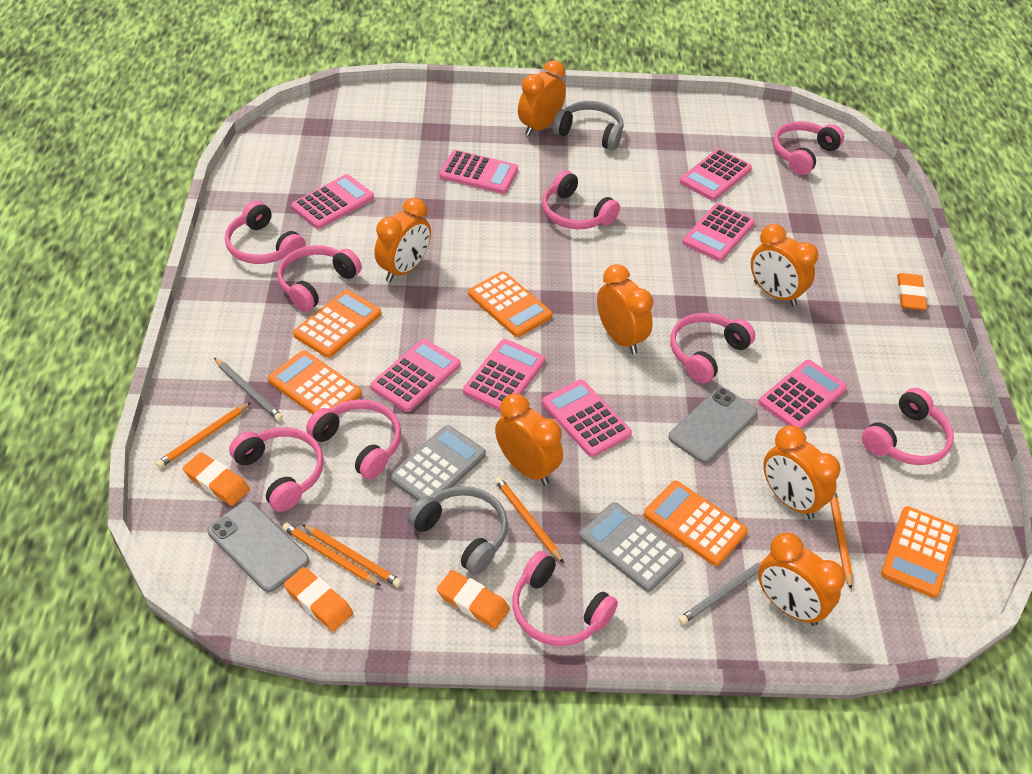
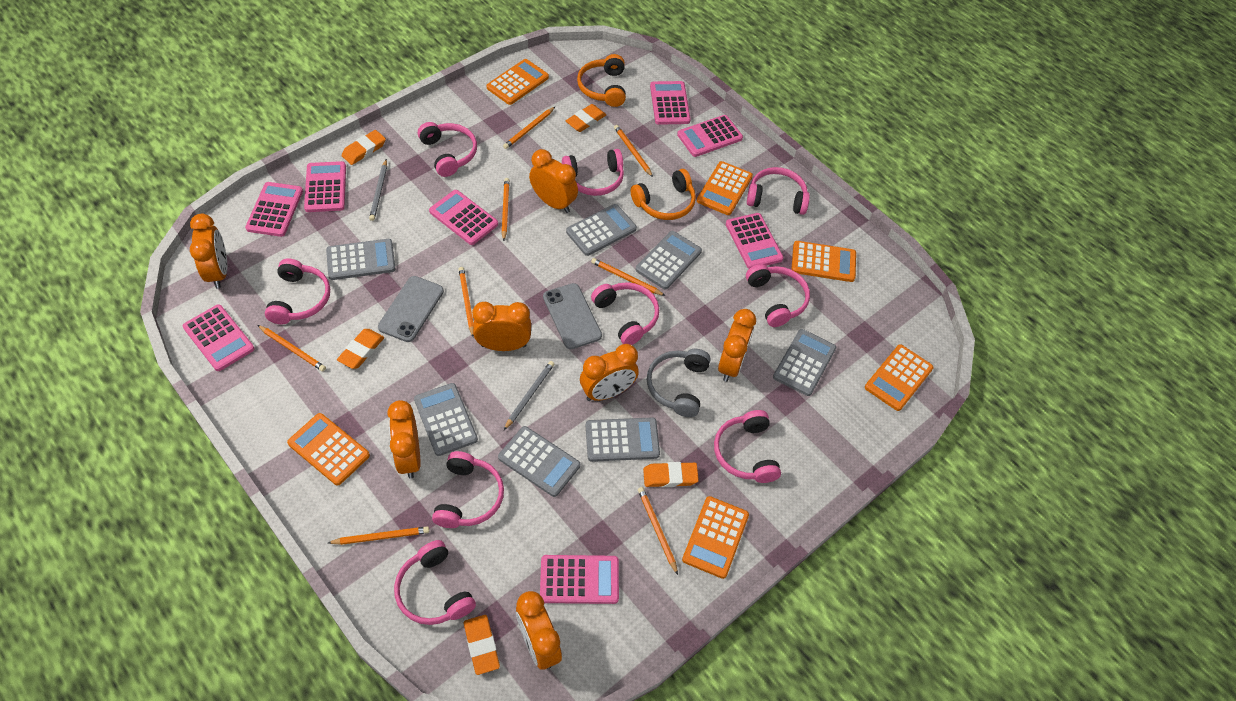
grey calculator: [389,425,486,501] [579,502,684,592] = 2 -> [326,239,395,280] [414,383,478,456] [498,426,580,497] [566,204,637,256] [586,417,660,462] [636,231,702,290] [773,329,836,396] = 7
grey headphones: [407,486,508,575] [553,101,624,151] = 2 -> [646,349,711,417] = 1
orange calculator: [268,351,362,414] [293,290,382,358] [468,272,552,337] [644,481,748,566] [881,506,959,598] = 5 -> [287,413,370,485] [486,59,549,105] [682,496,749,579] [697,161,753,215] [791,241,856,282] [865,344,934,411] = 6
orange eraser: [183,452,250,506] [284,567,353,632] [437,570,510,629] [897,273,927,310] = 4 -> [337,329,384,369] [342,130,386,165] [464,615,500,675] [566,104,606,132] [643,462,699,487] = 5
orange headphones: none = 0 -> [577,54,626,107] [630,169,696,220] = 2
orange pencil: [156,402,251,468] [282,523,381,586] [302,524,402,587] [495,477,564,563] [830,492,853,589] = 5 -> [258,325,326,371] [328,526,429,545] [459,267,474,337] [502,178,510,241] [503,107,555,149] [591,258,665,296] [614,125,653,177] [638,487,678,575] = 8

